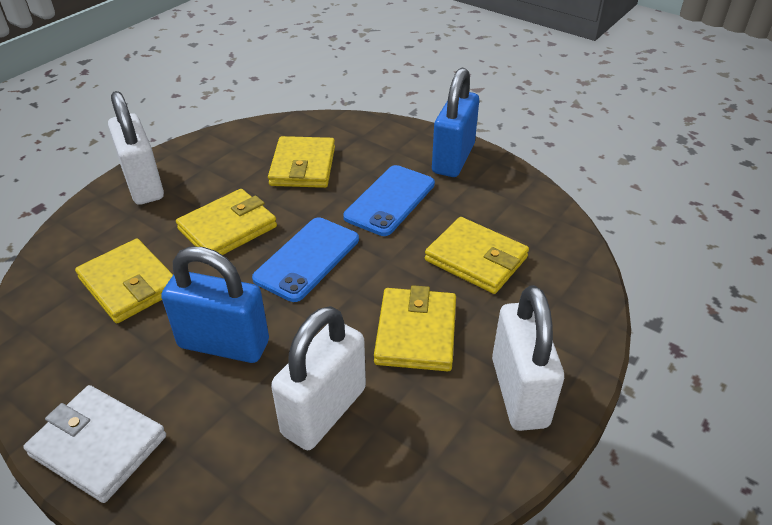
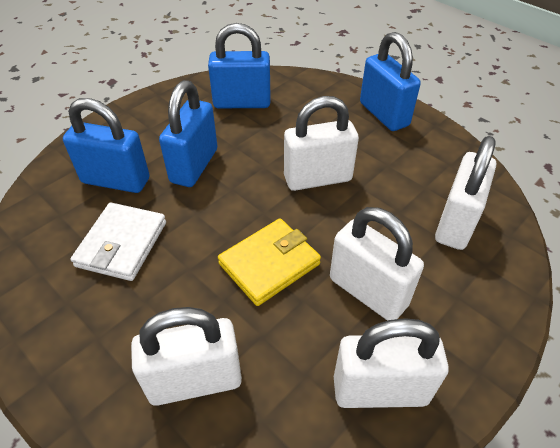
blue padlock: [161,247,269,363] [432,68,479,177] = 2 -> [63,98,150,193] [159,80,218,187] [208,23,270,108] [360,32,421,131] = 4
blue phone: [252,217,359,302] [343,165,435,236] = 2 -> none = 0
white padlock: [108,91,164,205] [271,306,366,450] [492,285,564,431] = 3 -> [131,307,242,406] [284,96,359,191] [330,207,424,321] [334,318,449,408] [435,136,496,250] = 5
yellow wallet: [75,239,173,323] [176,189,277,255] [268,136,335,188] [374,285,456,371] [425,217,529,294] = 5 -> [218,218,321,306] = 1

